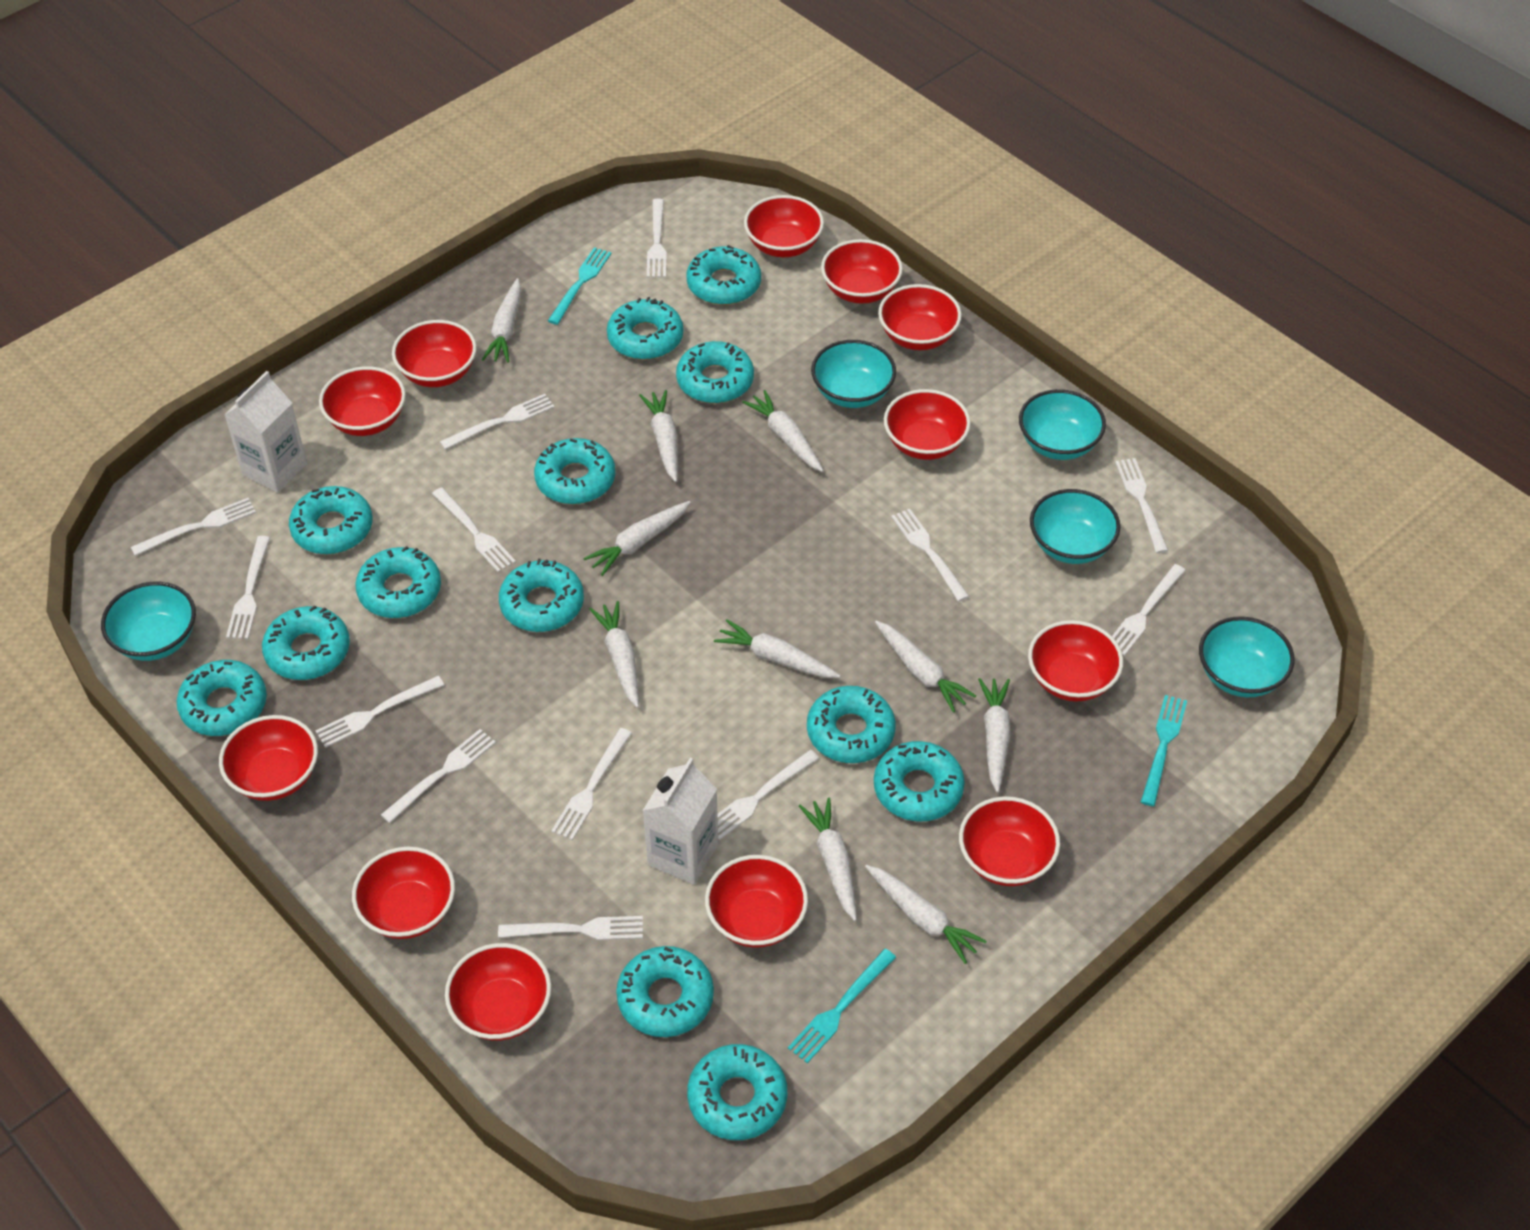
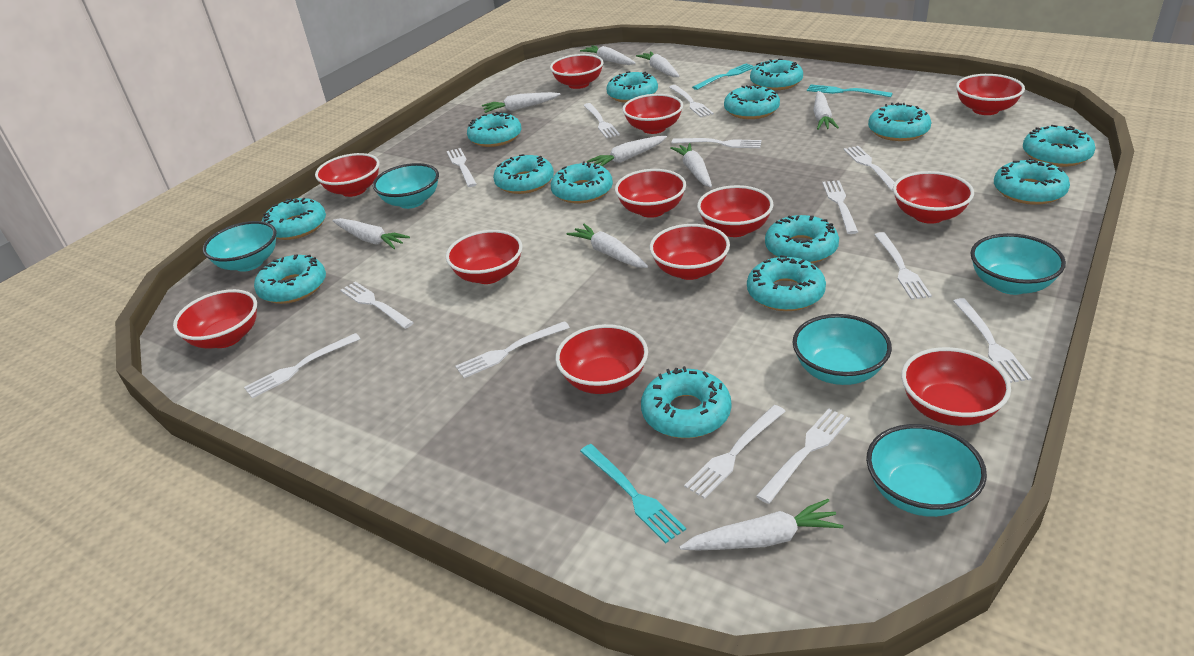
turquoise donut: [177,660,267,736] [262,605,350,680] [289,486,372,554] [355,546,441,618] [499,558,584,632] [534,438,615,504] [607,297,683,360] [616,946,714,1037] [676,341,754,403] [687,245,761,305] [687,1044,787,1140] [807,686,896,763] [874,741,965,822] = 13 -> [254,254,326,304] [262,198,326,240] [467,112,521,147] [493,154,554,194] [551,162,613,203] [606,71,658,103] [641,366,731,438] [724,85,780,119] [747,255,826,311] [750,59,803,90] [765,215,839,263] [868,103,931,141] [994,158,1070,205] [1023,125,1096,167] = 14
white carrot: [482,278,521,363] [583,501,691,576] [590,601,639,708] [639,390,678,482] [714,619,841,678] [742,390,824,472] [799,798,857,921] [865,865,987,964] [875,621,976,713] [978,678,1010,793] = 10 -> [332,218,410,249] [482,92,561,113] [566,224,648,268] [580,45,636,65] [587,136,667,166] [636,51,680,77] [670,143,712,187] [680,499,843,550] [813,91,839,130] = 9
white carton: [224,371,307,493] [643,758,718,885] = 2 -> none = 0

